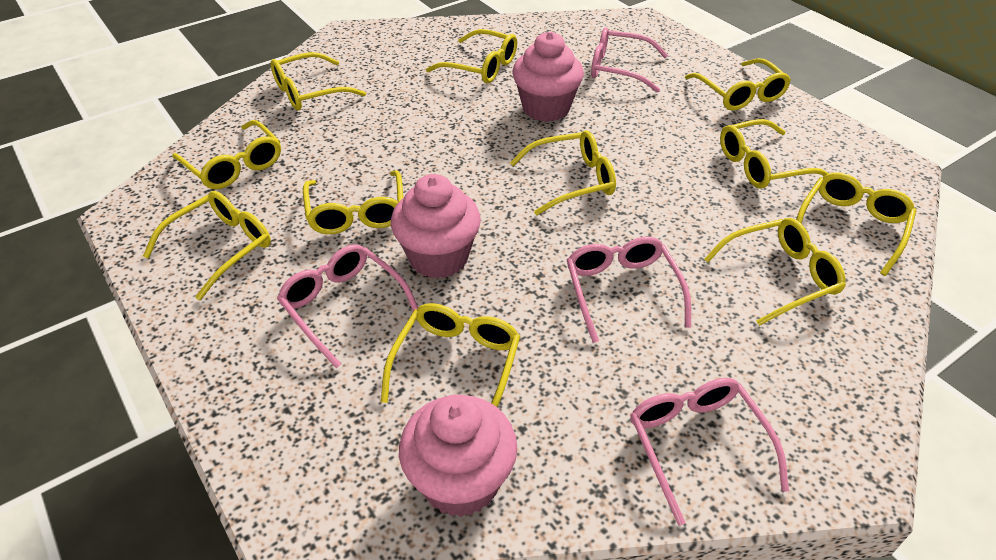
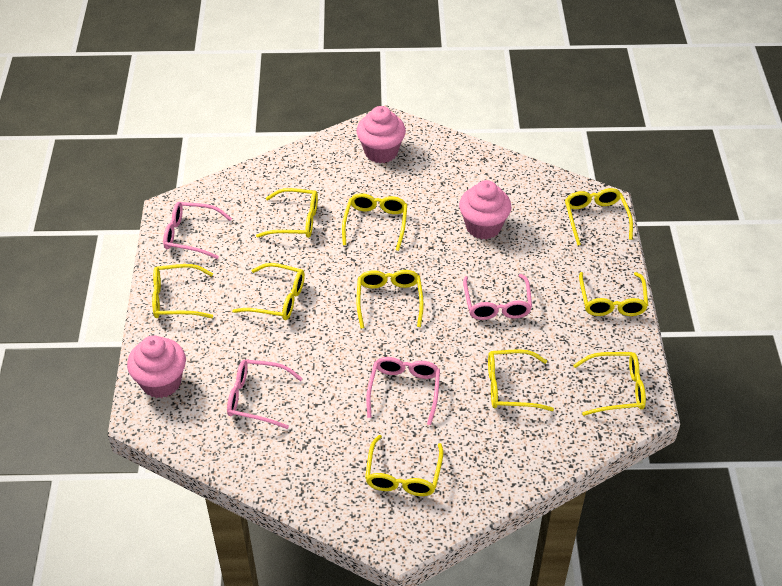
yellow glasses: [143,191,271,300] [172,120,281,189] [270,52,366,111] [303,170,403,234] [381,303,520,407] [426,29,517,83] [510,130,616,215] [685,58,791,111] [704,218,846,326] [720,119,830,189] [796,173,916,276] = 11 -> [152,264,213,318] [232,263,305,320] [256,188,318,238] [342,193,407,251] [357,270,424,329] [365,435,443,496] [488,349,554,411] [565,188,633,246] [573,352,646,416] [579,272,648,316] = 10

